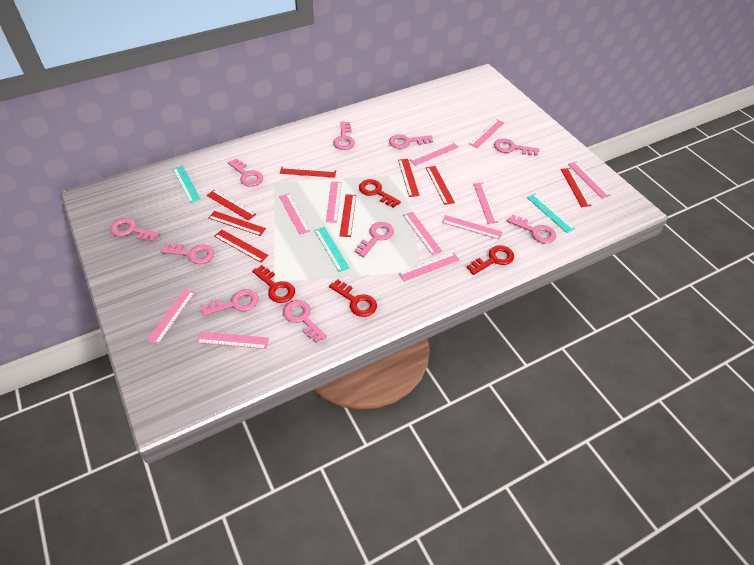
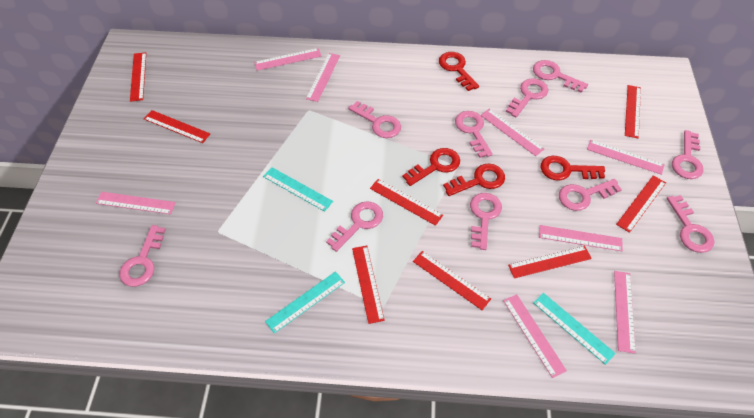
pink ruler: [147,289,195,345] [196,332,269,349] [279,193,310,235] [326,182,342,223] [399,252,460,282] [403,212,442,255] [410,142,459,166] [442,215,502,240] [469,119,504,148] [473,183,499,224] [568,162,611,199] = 11 -> [96,192,176,214] [254,48,321,71] [306,53,340,102] [481,109,544,156] [503,294,567,378] [539,225,623,251] [587,140,665,175] [614,271,636,354] = 8

